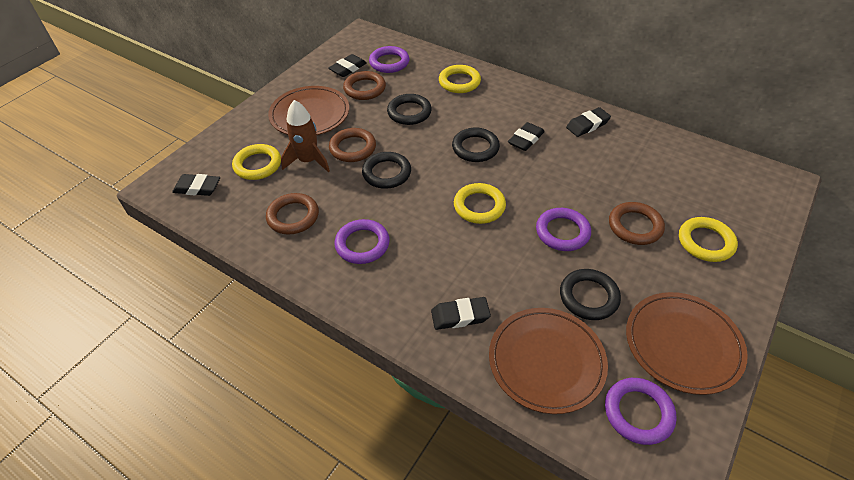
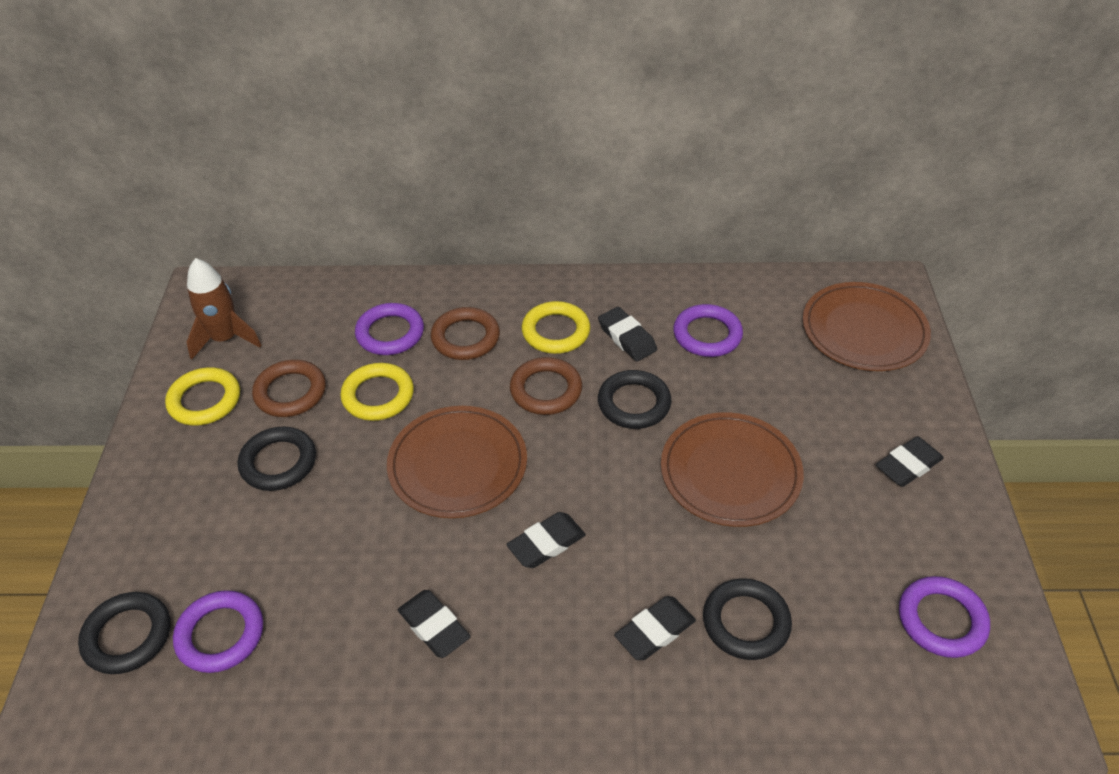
brown ring: [266,193,319,234] [329,128,376,162] [343,71,386,100] [609,202,665,245] = 4 -> [252,360,326,417] [431,307,500,360] [510,357,582,415] = 3
yellow ring: [232,144,281,180] [439,65,481,93] [454,183,506,224] [679,217,738,262] = 4 -> [165,367,240,426] [340,363,414,421] [522,301,590,354] = 3

